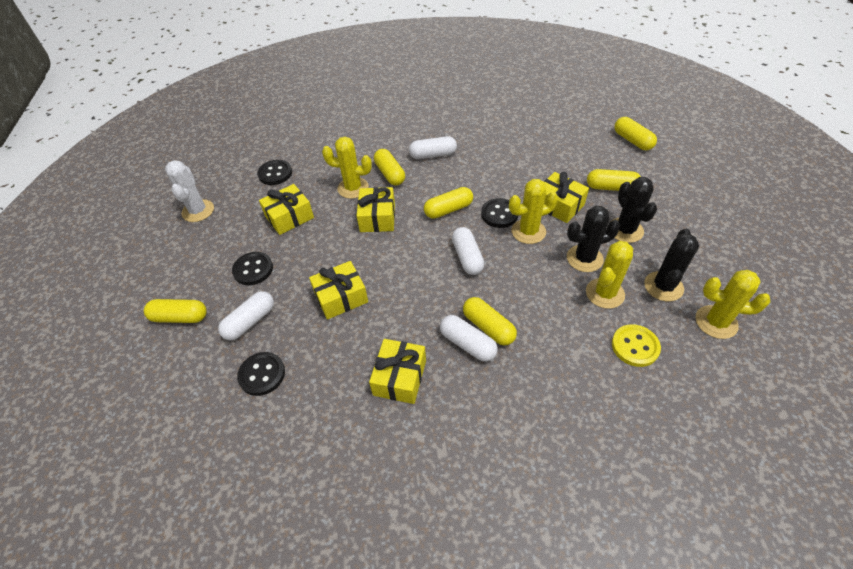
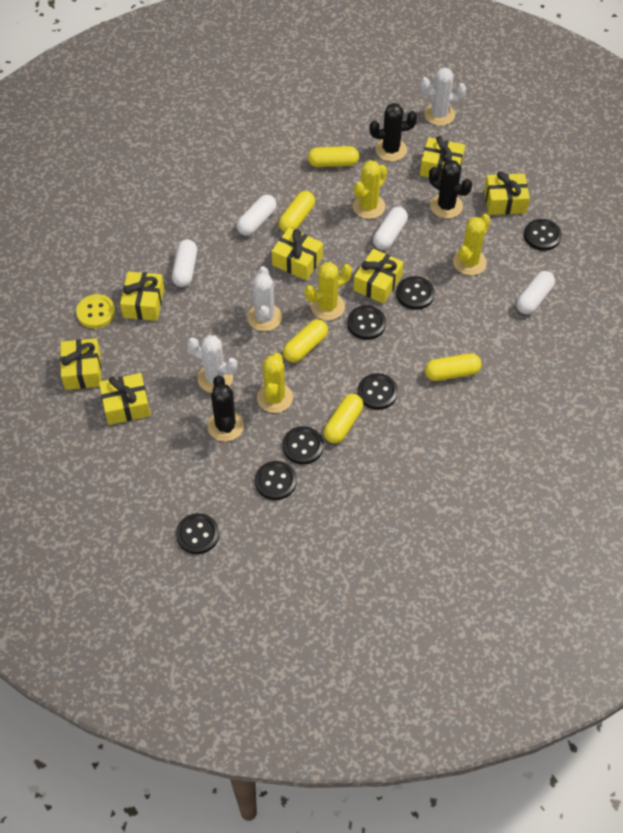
black button: [232,252,273,285] [237,352,285,396] [257,160,292,185] [481,198,518,228] = 4 -> [176,513,219,554] [255,461,297,500] [283,426,324,465] [347,305,386,340] [358,373,398,410] [396,276,435,310] [524,219,562,251] = 7
white cactus: [165,160,214,222] = 1 -> [187,335,237,393] [247,266,282,331] [420,67,466,126] = 3
yellow capsule: [144,299,207,323] [374,149,405,186] [424,187,473,219] [463,297,517,346] [587,169,641,191] [614,117,657,150] = 6 -> [279,191,315,232] [283,319,328,362] [308,146,359,167] [323,394,363,443] [425,353,482,381] = 5
yellow gift: [259,184,314,235] [309,261,368,320] [357,187,395,232] [369,339,426,404] [544,172,589,223] = 5 -> [60,338,101,390] [99,373,151,425] [120,271,164,321] [272,228,323,280] [353,249,404,304] [420,136,465,179] [484,171,530,215] = 7

